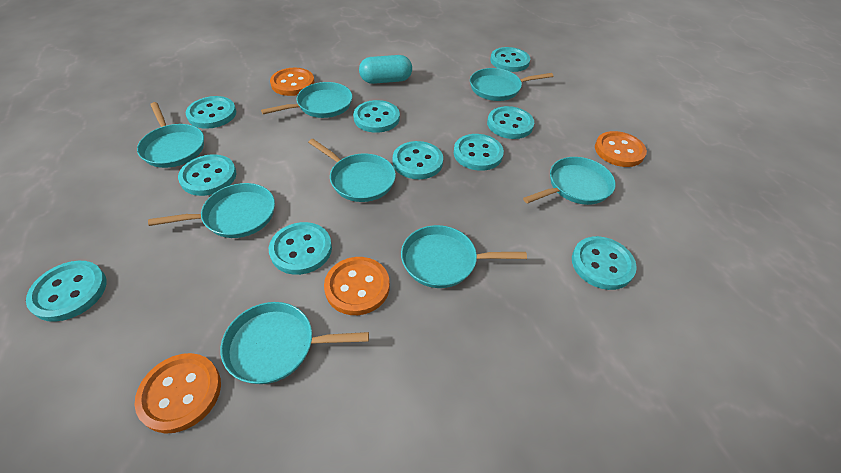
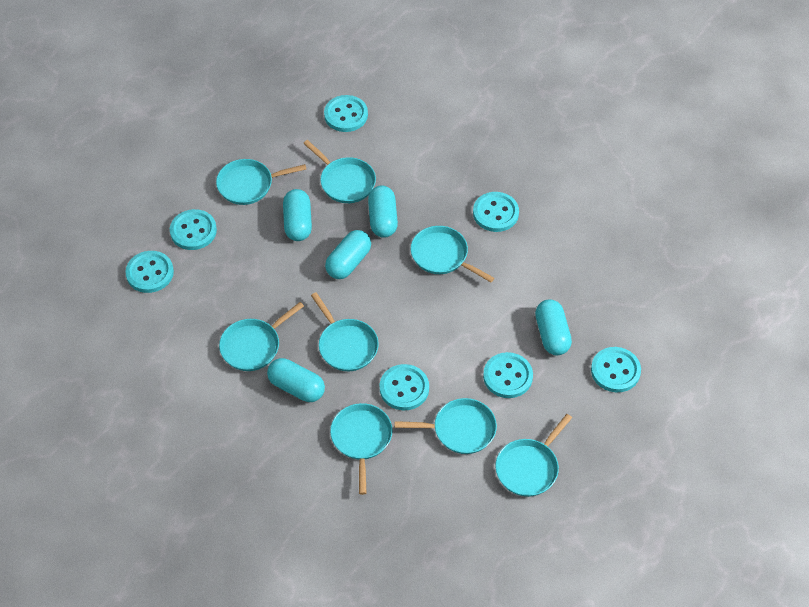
orange button: [135,353,221,433] [270,68,315,96] [324,257,390,315] [595,131,647,167] = 4 -> none = 0
turquoise button: [26,261,106,322] [178,154,237,196] [186,96,236,129] [269,222,332,275] [353,100,400,133] [393,141,443,179] [454,134,504,171] [487,106,534,139] [490,47,530,72] [572,236,637,290] = 10 -> [125,251,174,293] [170,209,217,250] [324,95,368,132] [380,364,429,410] [473,192,519,232] [483,352,533,398] [591,347,641,392] = 7
turquoise capsule: [359,55,412,84] = 1 -> [267,358,325,402] [283,189,312,241] [325,230,371,279] [368,185,398,238] [535,299,572,355] = 5

